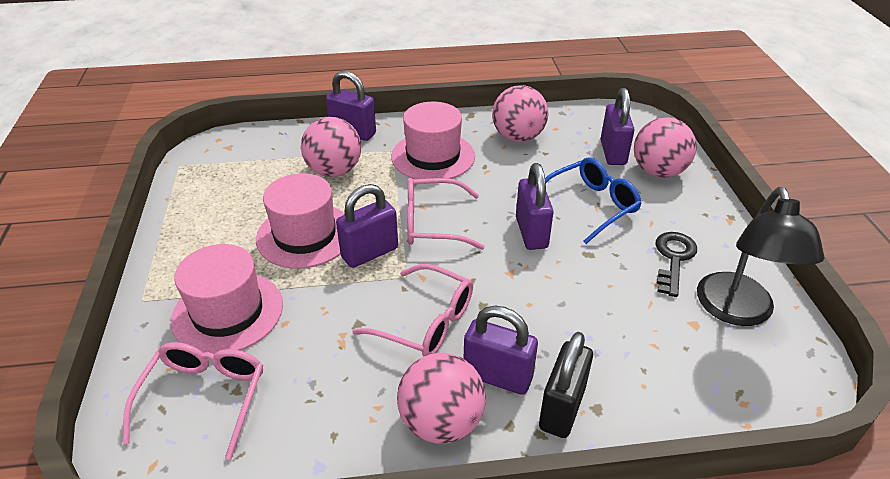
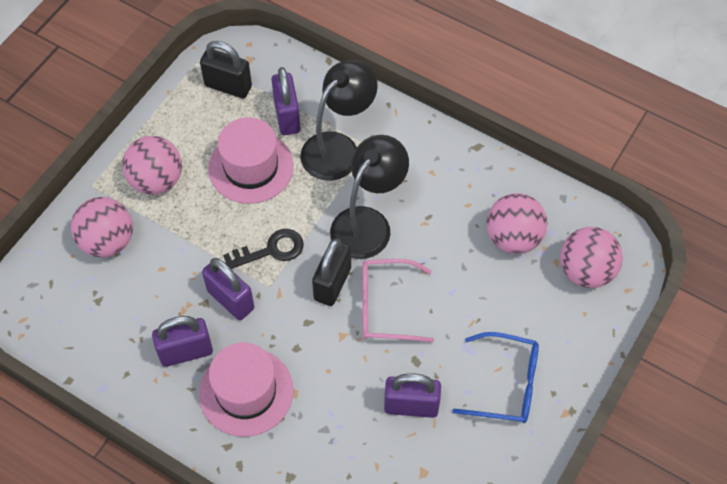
black lamp: [697,187,825,326] = 1 -> [300,60,378,181] [330,135,409,259] = 2
black padlock: [539,332,593,438] = 1 -> [200,41,252,99] [312,239,351,306] = 2
pink glasses: [123,342,263,460] [352,264,473,357] [407,178,485,250] = 3 -> [362,259,434,343] = 1
pink hat: [171,244,283,354] [256,173,345,269] [391,102,475,179] = 3 -> [199,343,293,437] [208,117,293,204] = 2
purple padlock: [326,71,376,141] [336,184,398,268] [464,305,538,395] [516,163,554,250] [601,88,635,165] = 5 -> [152,316,213,367] [202,258,254,320] [271,67,301,135] [384,373,441,418] = 4

